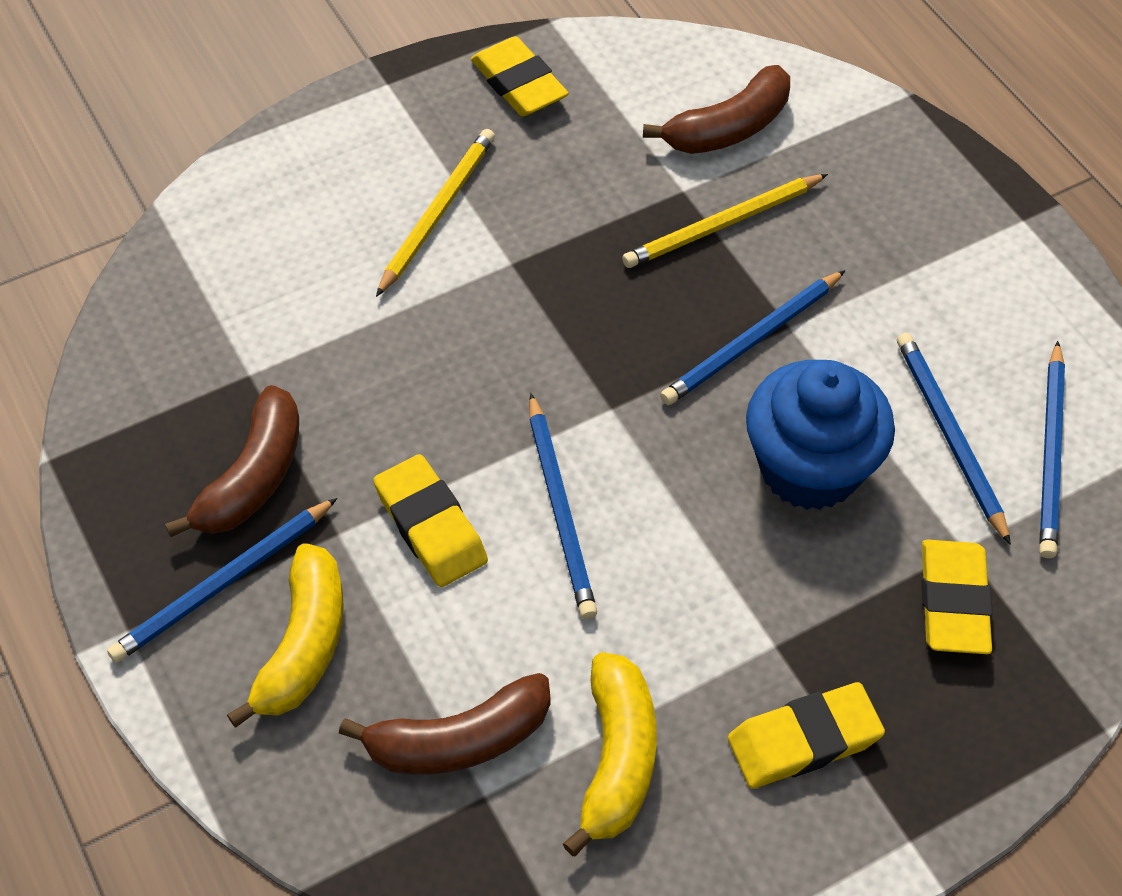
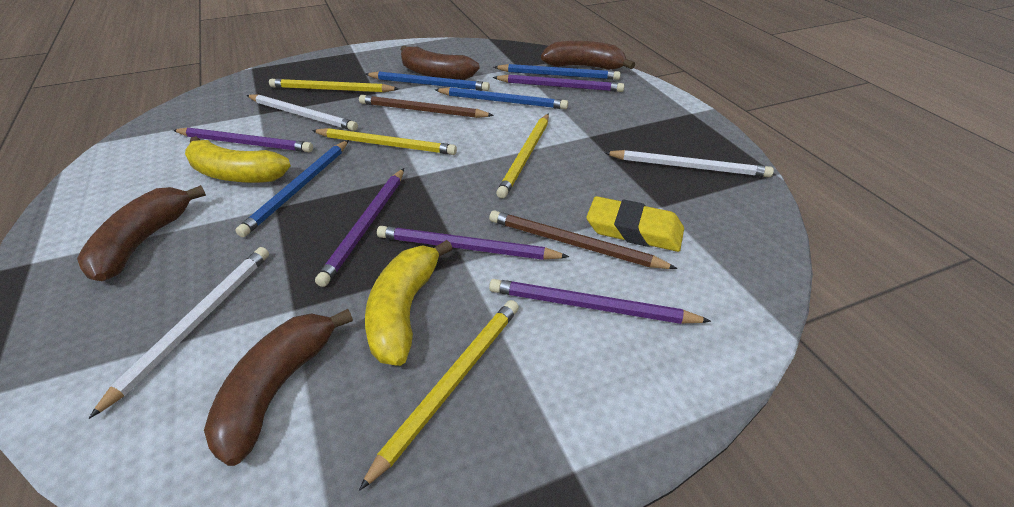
blue cupcake: [746,360,895,510] = 1 -> none = 0
blue pencil: [107,498,338,663] [529,393,597,619] [660,270,845,405] [897,333,1011,545] [1039,341,1065,558] = 5 -> [236,140,349,237] [365,71,490,91] [435,87,568,109] [494,64,621,80] = 4
brown banana: [165,385,299,537] [339,673,550,774] [643,65,790,154] = 3 -> [77,185,206,281] [204,309,353,466] [400,46,479,80] [541,41,635,70] = 4
brown pencil: none = 0 -> [359,95,494,118] [489,210,677,269] = 2
purple pencil: none = 0 -> [173,127,313,152] [315,168,404,287] [377,226,569,260] [489,279,711,324] [493,74,624,92] = 5
white pencil: none = 0 -> [89,247,269,419] [246,95,358,131] [604,150,774,177] = 3
yellow eraser: [373,454,488,587] [471,36,569,116] [728,682,885,789] [921,540,993,654] = 4 -> [586,196,684,252] = 1
yellow pencil: [376,129,495,297] [622,174,828,268] = 2 -> [269,79,399,92] [312,128,457,155] [359,300,519,491] [496,113,549,198] = 4

